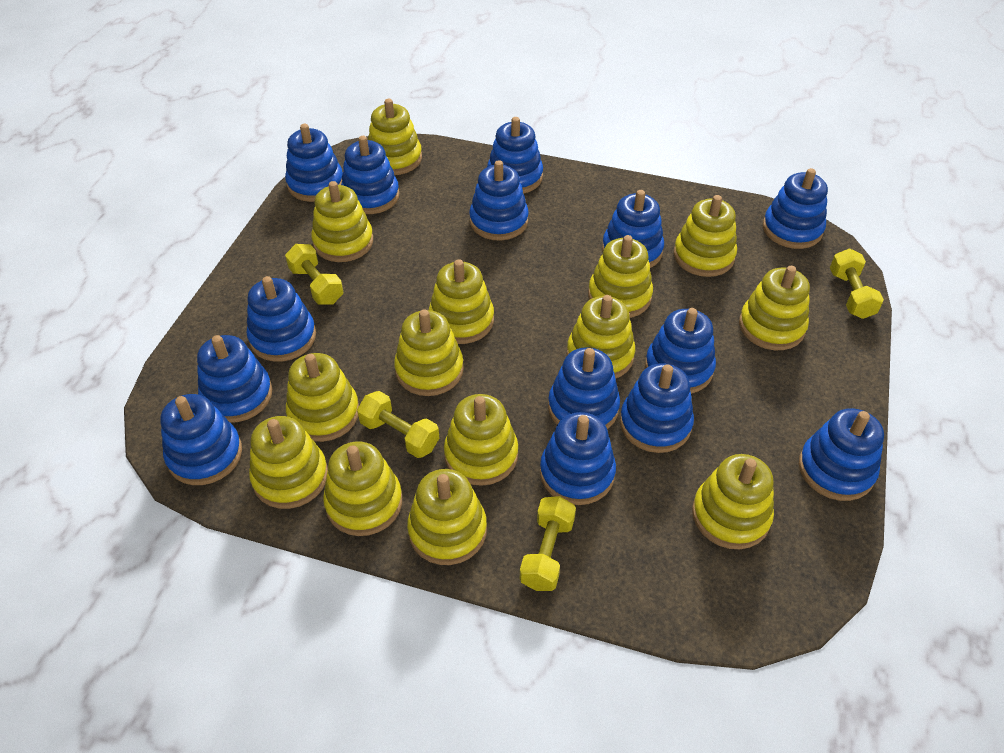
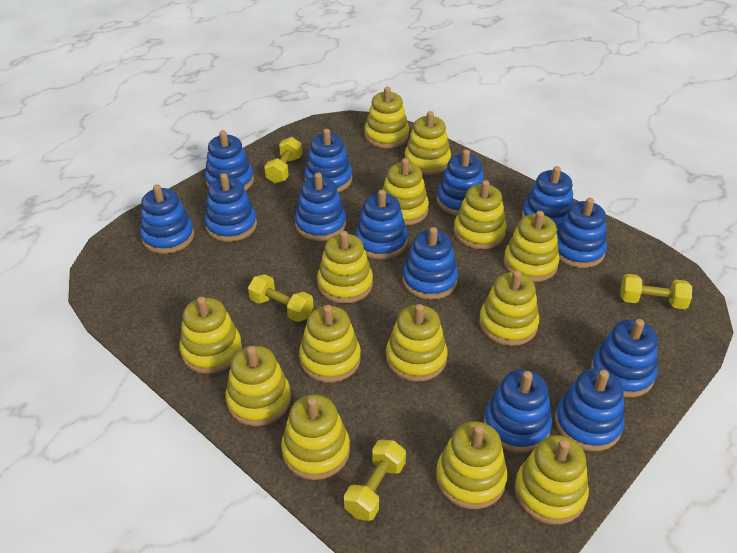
blue stacking toy: [160,394,242,485] [197,335,272,423] [247,276,316,362] [285,124,343,202] [341,136,399,214] [469,160,529,240] [487,117,543,194] [540,412,616,505] [548,347,620,429] [602,190,664,268] [620,363,694,453] [645,308,716,394] [763,168,828,249] [799,408,884,501] = 14 -> [140,184,194,254] [204,173,257,242] [205,130,254,191] [295,173,346,241] [304,129,352,192] [355,190,408,259] [402,227,458,300] [437,150,484,216] [484,370,552,453] [522,166,574,230] [555,368,625,451] [556,198,607,268] [591,319,658,397] = 13

